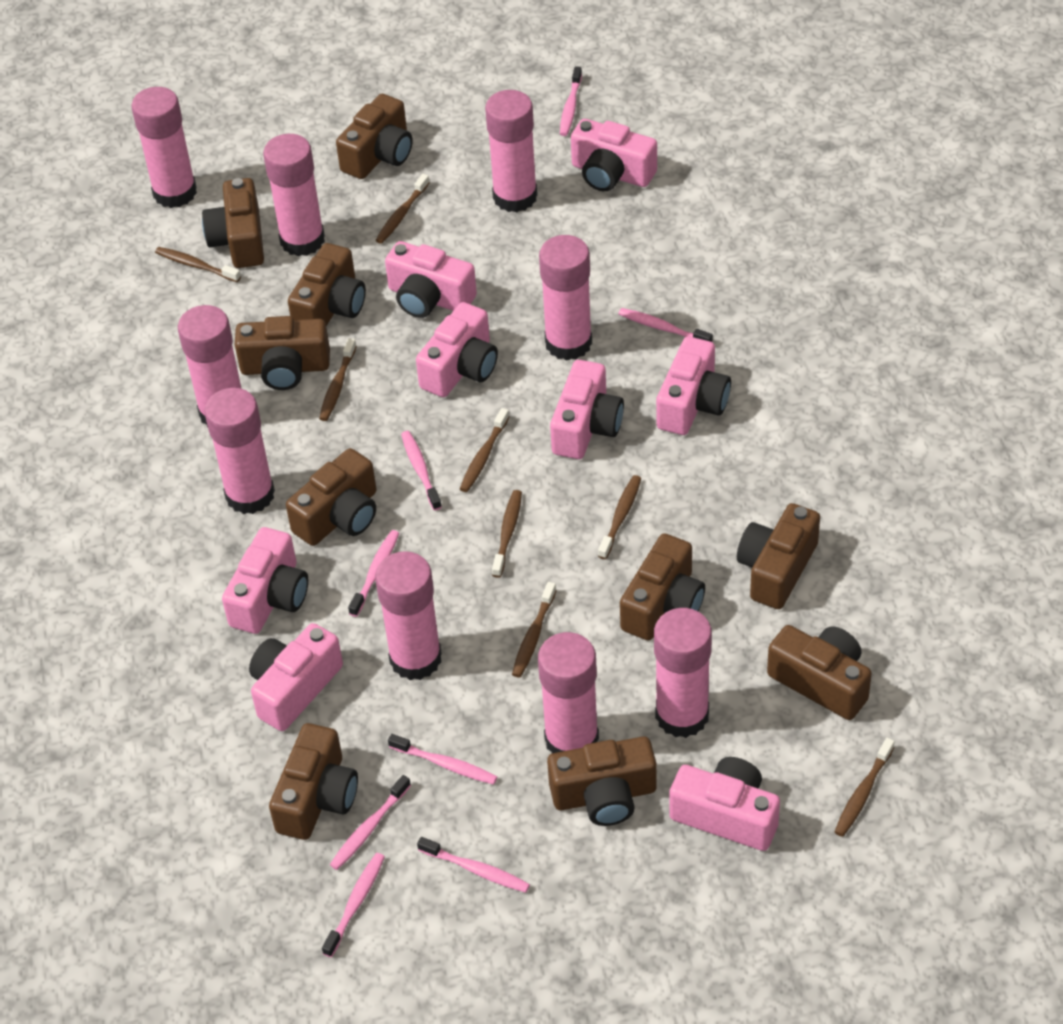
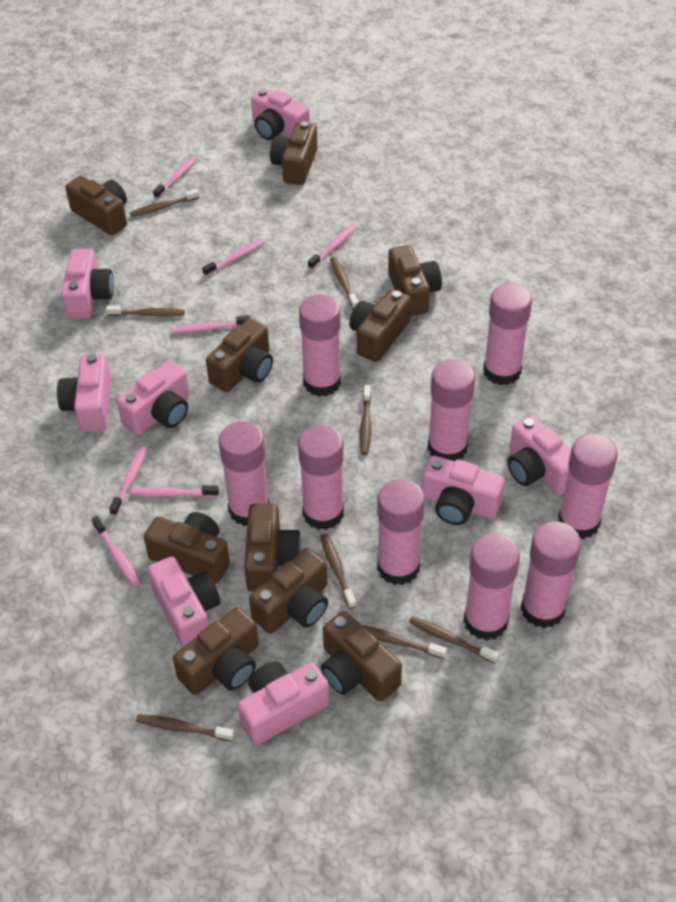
pink toothbrush: [322,853,385,957] [330,775,411,870] [348,530,399,617] [388,734,497,785] [401,431,442,510] [417,837,530,893] [560,66,582,136] [618,308,713,342] = 8 -> [92,516,141,587] [109,447,147,516] [131,485,219,497] [153,156,197,199] [172,315,250,333] [202,239,265,276] [308,225,355,270] = 7

